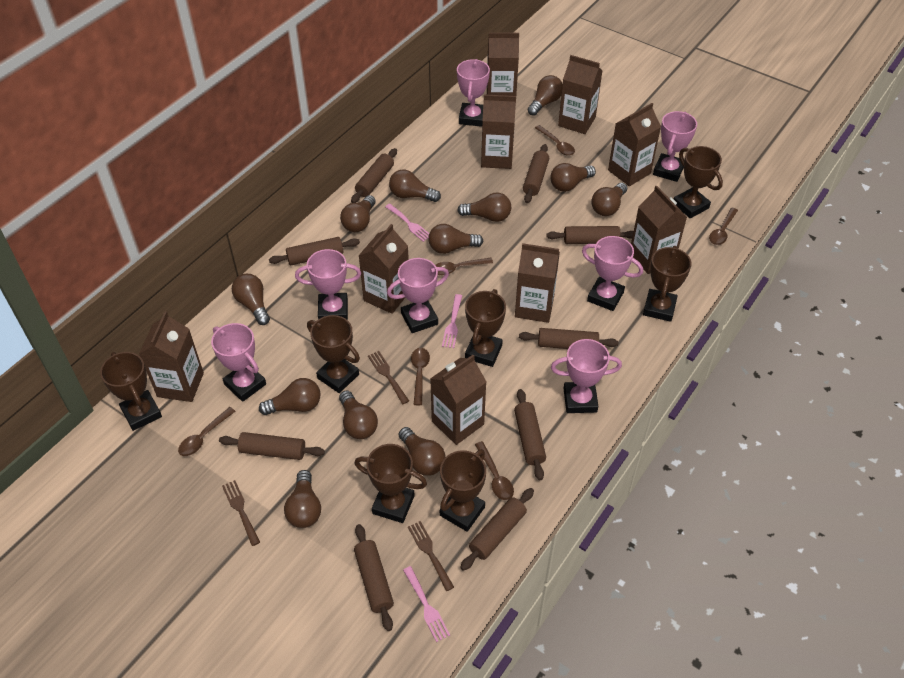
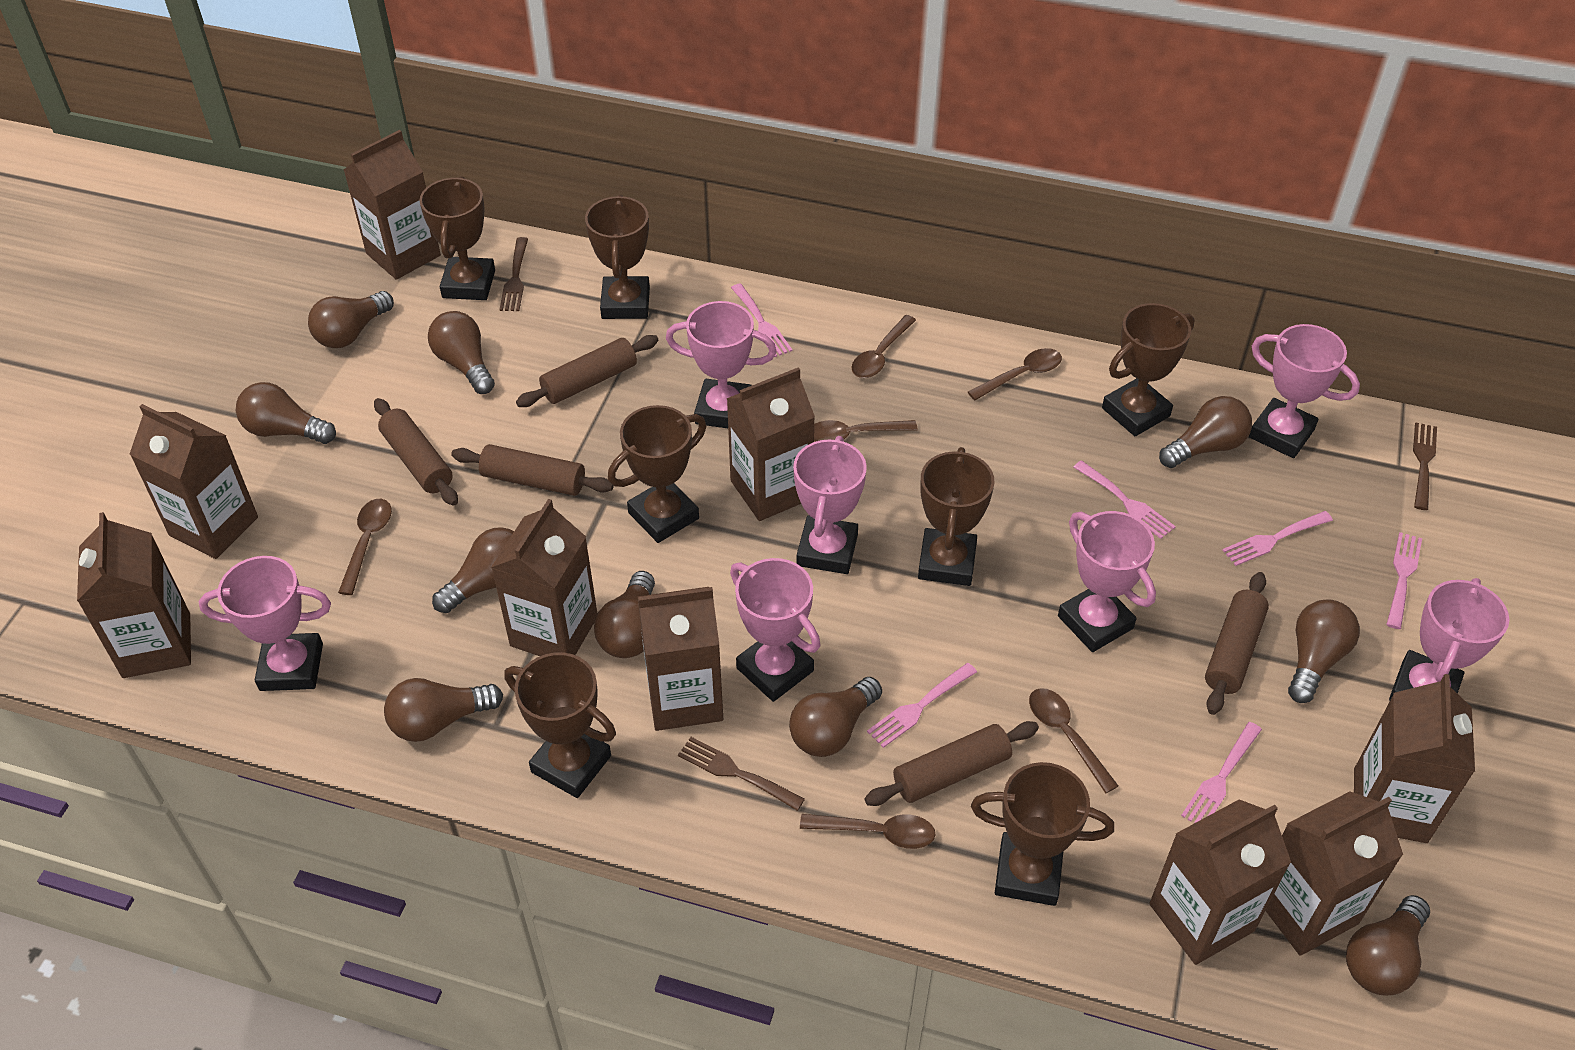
brown light bulb: [232,274,270,325] [259,378,320,415] [284,470,321,528] [339,390,378,439] [340,195,376,232] [389,170,441,202] [399,427,445,476] [428,224,483,254] [457,193,511,222] [528,75,563,116] [551,163,596,192] [591,183,627,216] = 12 -> [236,382,336,444] [308,291,394,348] [384,678,503,742] [428,311,495,394] [432,527,514,613] [594,571,655,658] [789,677,882,757] [1159,396,1252,468] [1288,599,1360,703] [1346,895,1430,995] = 10
brown rolling pin: [219,432,325,460] [269,237,360,265] [351,148,397,203] [354,524,394,631] [460,488,534,571] [514,389,546,480] [519,328,618,349] [523,144,549,203] [546,226,634,244] = 9 -> [374,398,458,506] [451,444,614,496] [516,335,658,407] [865,721,1039,806] [1205,572,1269,715] = 5
pink fork: [385,204,429,242] [403,566,450,642] [442,294,462,348] = 3 -> [731,283,792,357] [867,663,977,748] [1073,460,1176,539] [1181,722,1262,823] [1222,511,1333,566] [1386,532,1422,629] = 6

